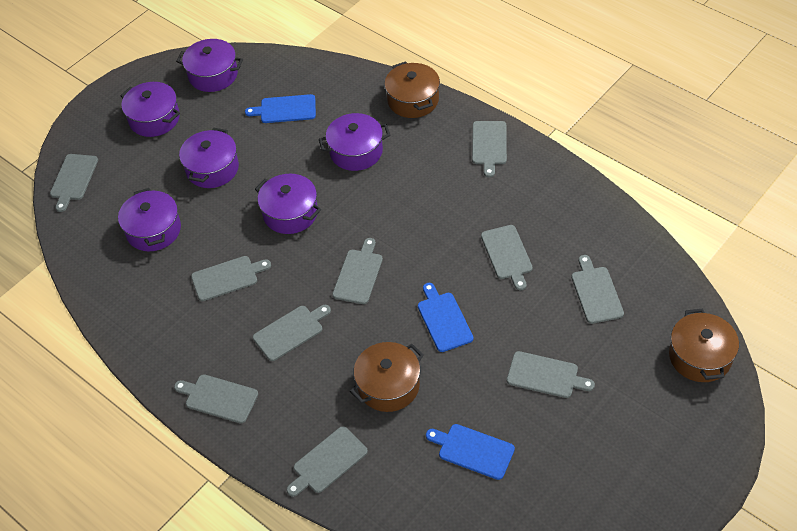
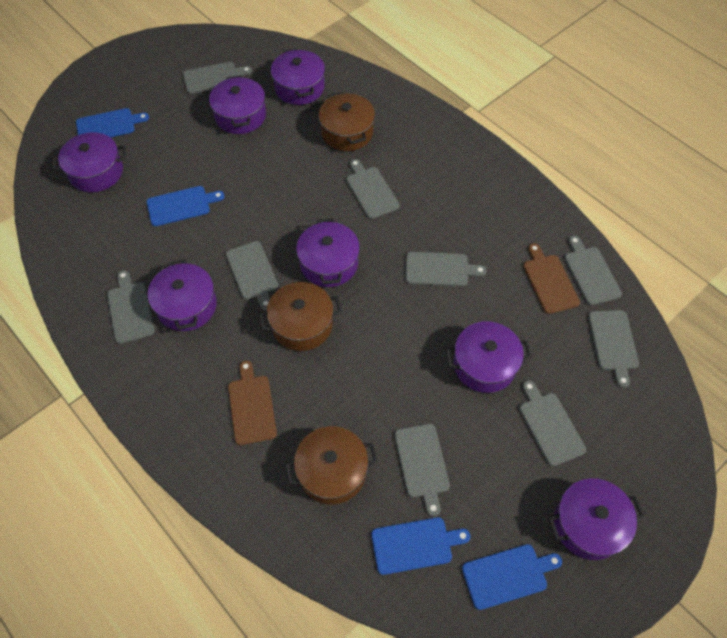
blue cutting board: [245,94,316,123] [418,283,473,352] [426,424,515,480] = 3 -> [76,108,149,138] [147,186,225,226] [371,517,470,575] [462,544,562,610] = 4
brown cutting board: none = 0 -> [228,361,277,445] [523,243,580,314] = 2
grey cutting board: [50,154,98,212] [174,374,258,423] [191,256,271,301] [253,305,331,361] [287,426,368,497] [332,238,383,304] [472,121,507,177] [481,225,533,290] [507,351,595,398] [572,255,624,324] = 10 -> [107,270,155,344] [183,62,252,94] [226,241,278,310] [346,159,400,219] [394,424,450,516] [406,252,487,286] [519,380,586,466] [564,236,622,305] [588,310,639,388] = 9
purple pot: [118,188,181,251] [120,82,180,137] [176,39,243,92] [179,128,239,188] [255,174,321,234] [319,113,390,171] = 6 -> [53,132,126,192] [148,259,217,331] [209,75,266,134] [271,48,325,105] [296,218,360,287] [445,321,532,393] [548,478,644,560] = 7

